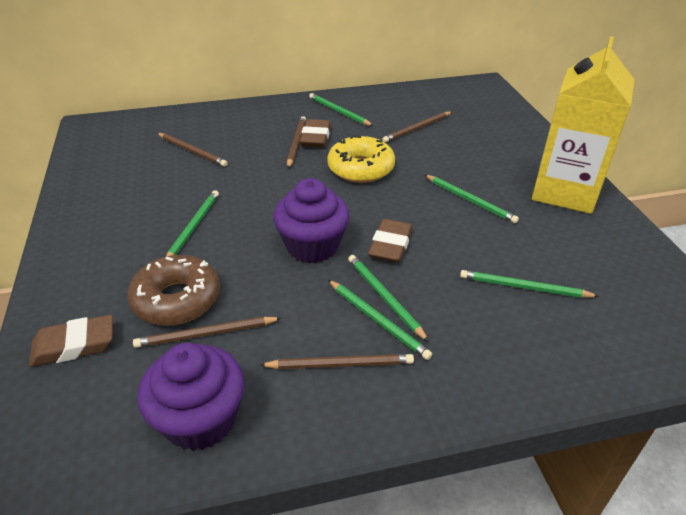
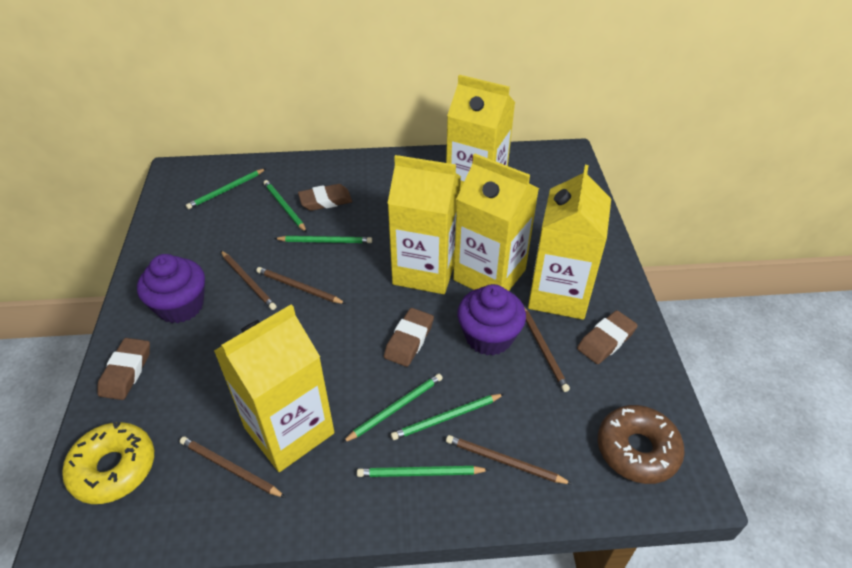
brown eraser: [29,315,113,367] [300,119,331,147] [368,219,413,263] = 3 -> [97,338,150,400] [298,184,352,211] [384,308,434,367] [577,310,638,364] = 4
yellow carton: [532,36,634,214] = 1 -> [214,304,335,472] [387,155,461,294] [446,75,515,190] [453,154,539,291] [528,165,611,320] = 5

